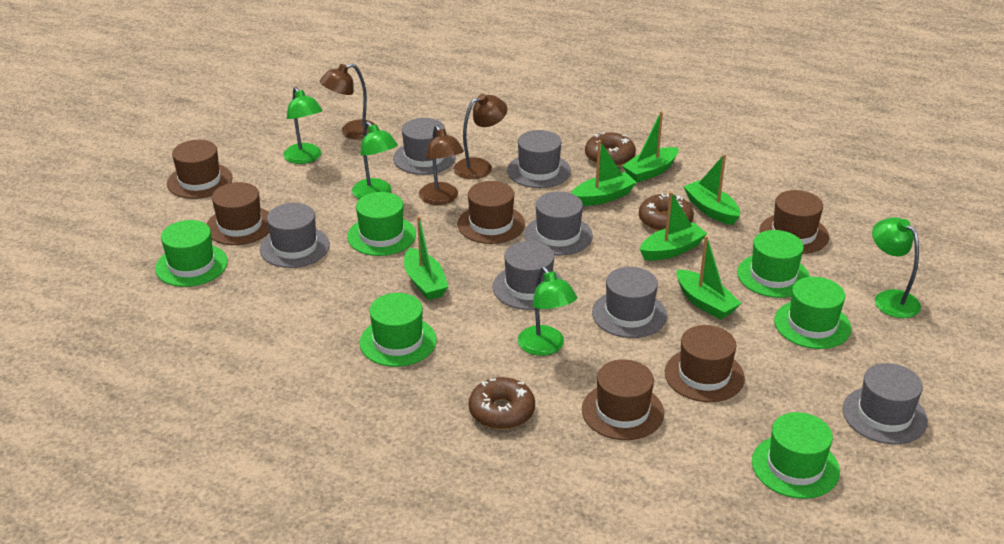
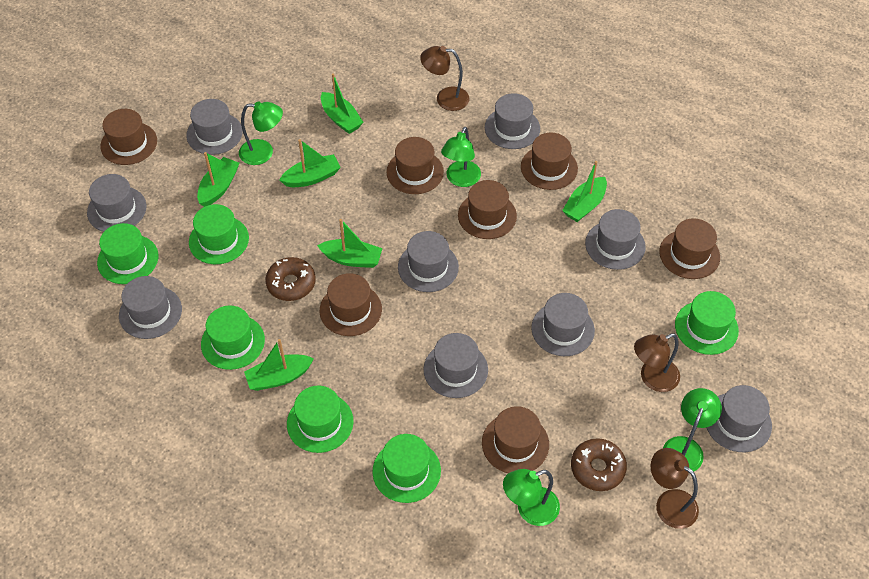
brown donut: [469,377,535,429] [585,132,636,167] [639,194,694,231] = 3 -> [265,257,316,301] [571,438,627,491] = 2
brown hat: [167,140,233,199] [207,182,270,245] [457,181,525,244] [582,359,664,440] [665,325,745,402] [759,190,829,254] = 6 -> [100,109,157,165] [320,273,382,336] [386,137,444,194] [458,180,517,239] [482,406,549,473] [521,133,578,190] [659,218,720,279] = 7
grey hat: [260,203,330,268] [393,118,456,175] [493,241,563,310] [507,130,571,188] [524,191,593,256] [592,267,667,338] [843,363,928,444] = 7 -> [87,174,147,232] [119,276,182,339] [186,99,243,155] [398,231,459,292] [424,333,488,398] [485,93,540,149] [531,293,595,356] [585,209,646,270] [706,385,772,452] = 9

